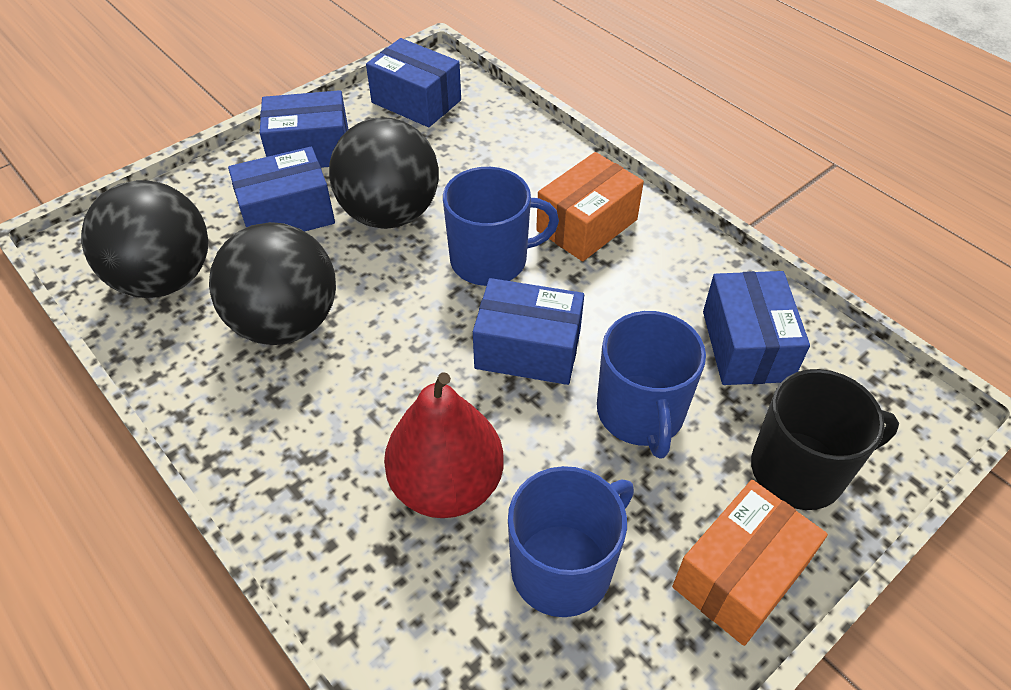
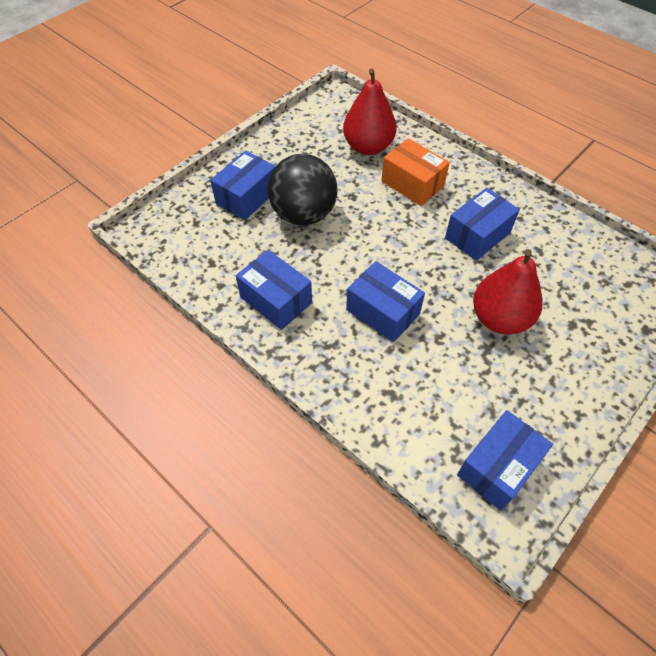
black ball: [81,180,208,298] [209,222,336,345] [329,118,439,229] = 3 -> [268,154,338,225] = 1
black mug: [751,369,899,510] = 1 -> none = 0
blue mug: [443,167,559,286] [508,466,634,617] [597,311,706,459] = 3 -> none = 0
orange box: [536,152,644,262] [672,480,828,646] = 2 -> [381,138,450,206] = 1
red pear: [384,372,504,518] = 1 -> [343,68,397,155] [473,249,543,334] = 2

